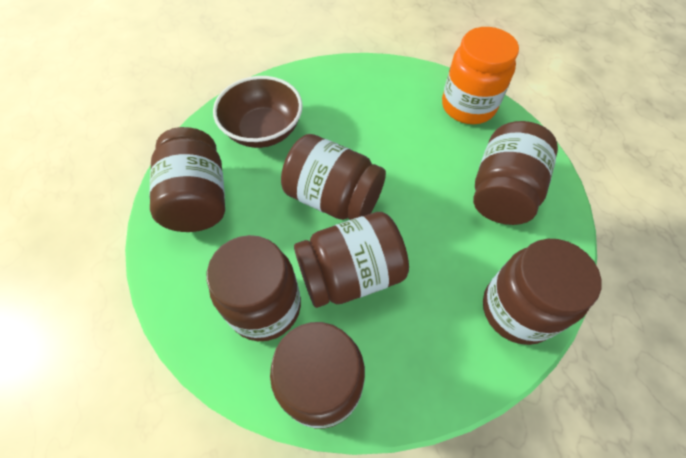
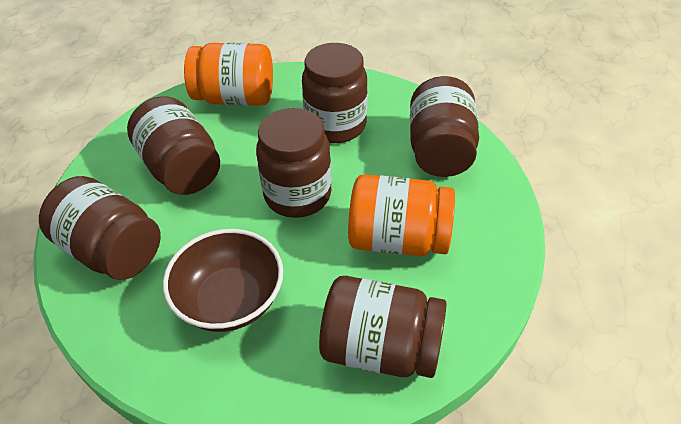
brown jar: [149,127,225,232] [207,235,301,341] [270,322,365,428] [281,134,386,220] [294,212,409,308] [473,121,558,225] [483,239,602,345] = 7 -> [39,176,161,280] [127,96,220,195] [256,108,332,218] [302,43,367,143] [319,276,447,378] [410,76,479,177] = 6
orange jar: [442,27,519,124] = 1 -> [184,43,273,106] [348,174,455,256] = 2

